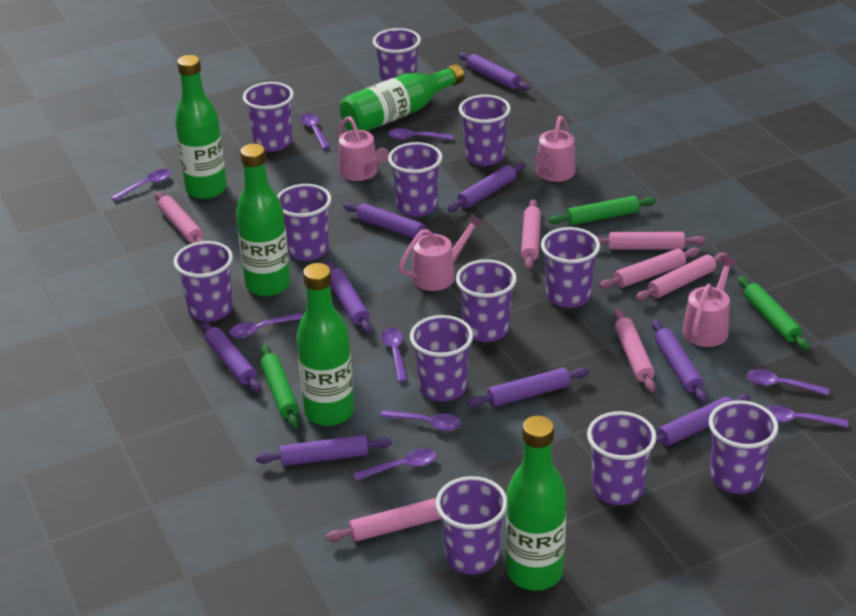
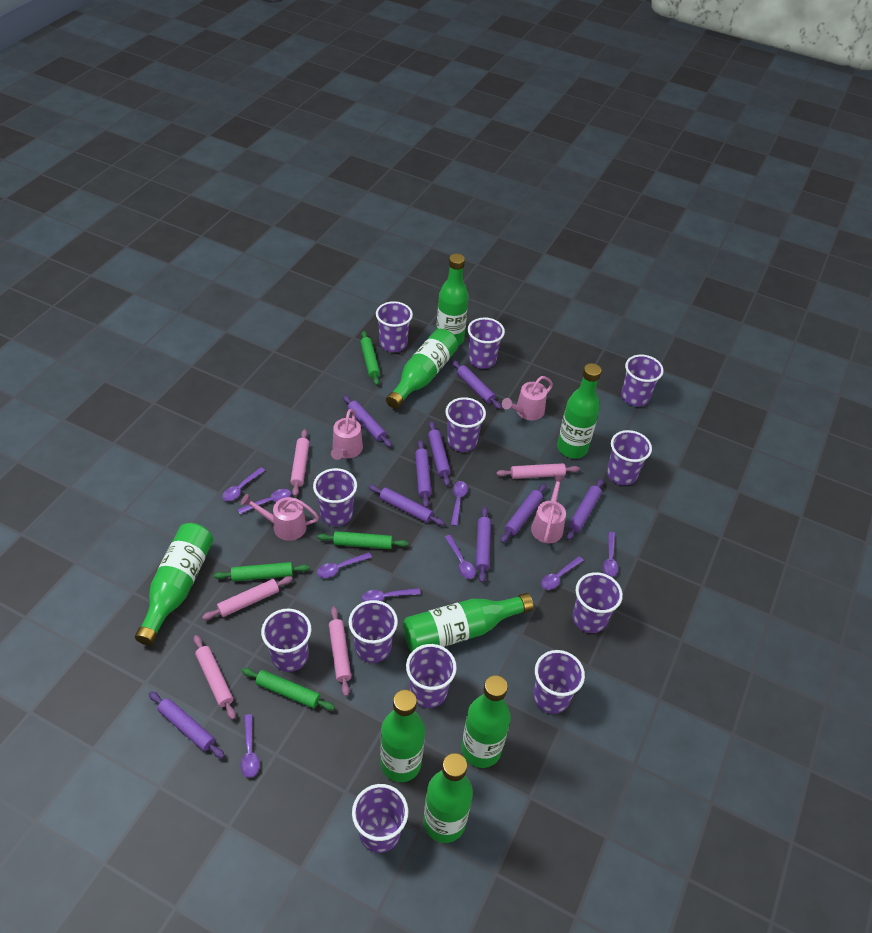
green bottle: [175,55,227,199] [236,144,290,296] [297,263,354,426] [340,64,464,131] [506,415,567,591] = 5 -> [135,523,213,646] [380,690,425,782] [386,329,458,409] [403,593,533,652] [423,753,473,843] [437,254,469,346] [462,675,511,768] [557,363,601,458] = 8
green rolling pin: [260,345,299,429] [549,196,656,225] [738,276,809,350] = 3 -> [214,562,309,581] [242,668,335,710] [317,531,408,549] [360,331,380,385] = 4
pink rolling pin: [155,191,205,243] [326,498,441,542] [521,199,541,269] [596,232,705,250] [599,248,700,289] [614,309,656,392] [635,252,728,301] = 7 -> [193,635,236,720] [202,576,293,620] [290,429,309,497] [329,607,351,697] [496,463,580,479] = 5

